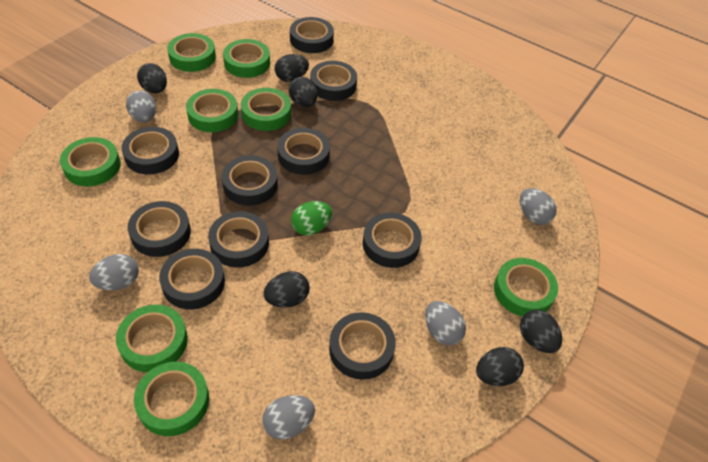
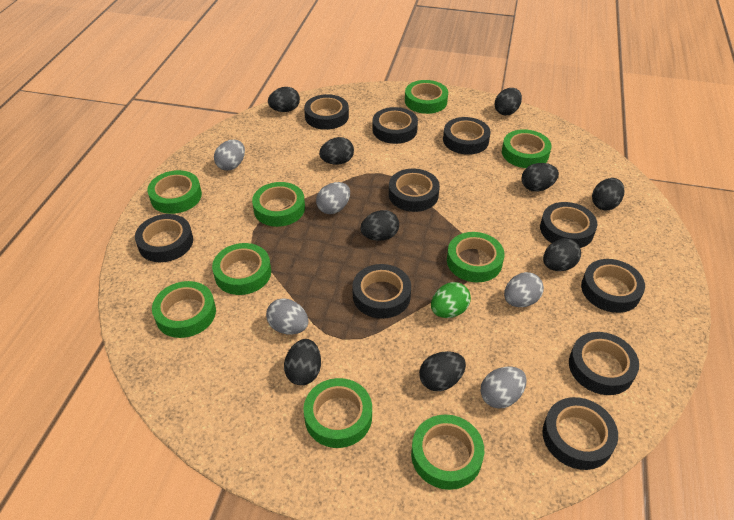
black egg: [137,63,167,93] [263,271,310,308] [275,54,309,82] [289,77,317,107] [476,347,524,386] [520,310,562,353] = 6 -> [268,87,300,112] [284,339,321,385] [319,137,354,165] [360,210,399,241] [419,351,466,391] [495,88,522,115] [522,163,559,191] [543,238,581,271] [592,178,624,211] = 9
green tape: [60,137,121,187] [116,305,188,372] [134,362,209,436] [167,33,216,72] [186,89,238,132] [223,39,270,78] [241,88,291,131] [494,258,558,317] = 8 -> [147,170,202,214] [152,281,216,338] [212,243,271,295] [252,182,305,227] [303,378,372,448] [405,80,448,114] [411,414,484,490] [447,232,504,282] [502,129,552,168] = 9

